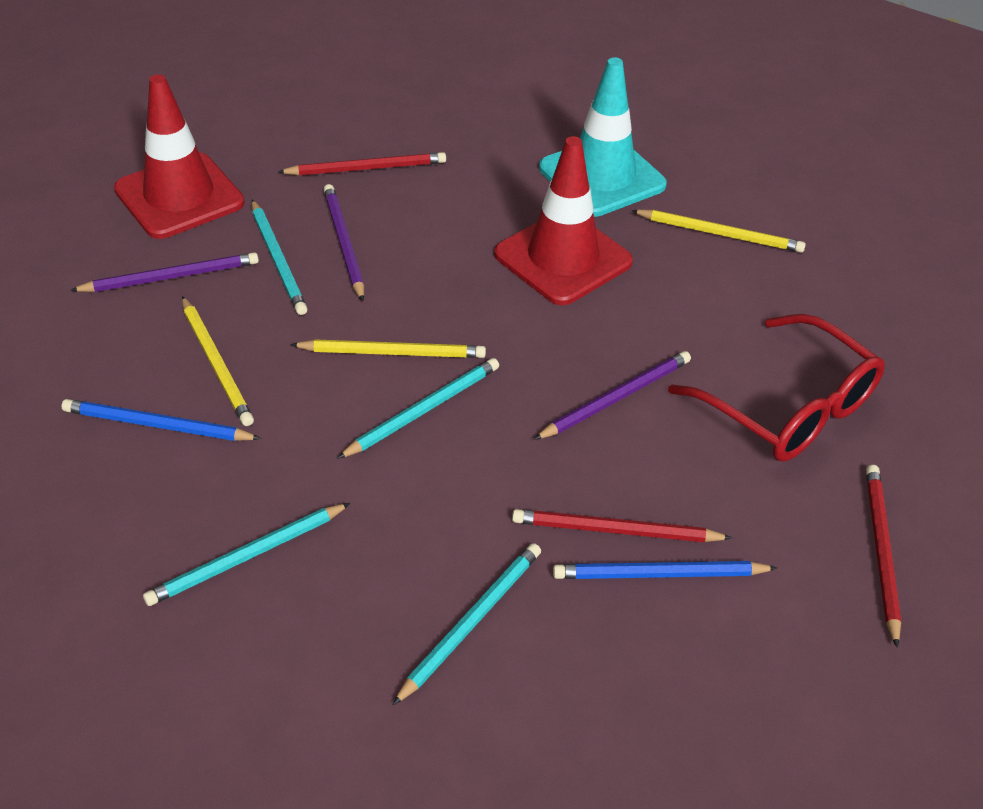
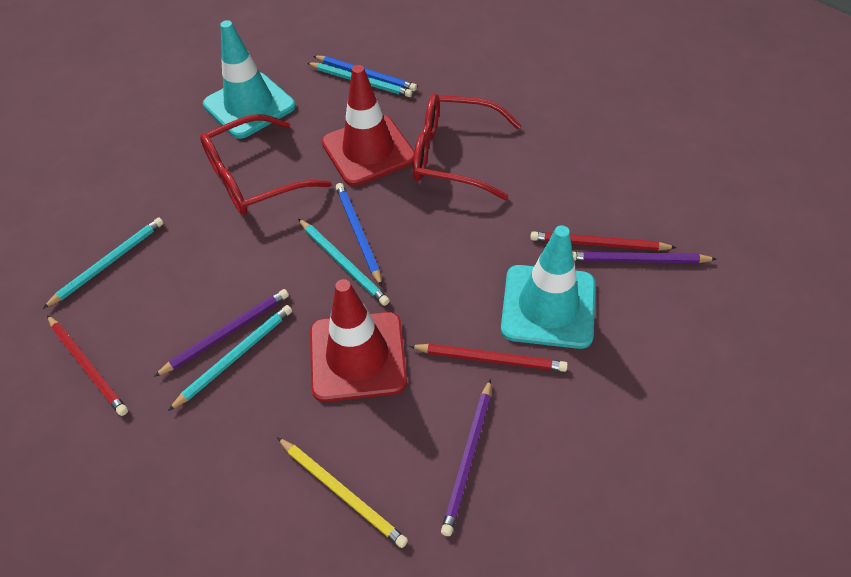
red glasses: [668,314,885,462] = 1 -> [200,114,331,215] [413,93,522,200] = 2
turquoise traffic cone: [539,57,667,217] = 1 -> [203,20,296,139] [501,225,595,349] = 2
yellow pencil: [182,296,254,426] [290,339,486,358] [631,210,806,253] = 3 -> [277,437,408,548] = 1

